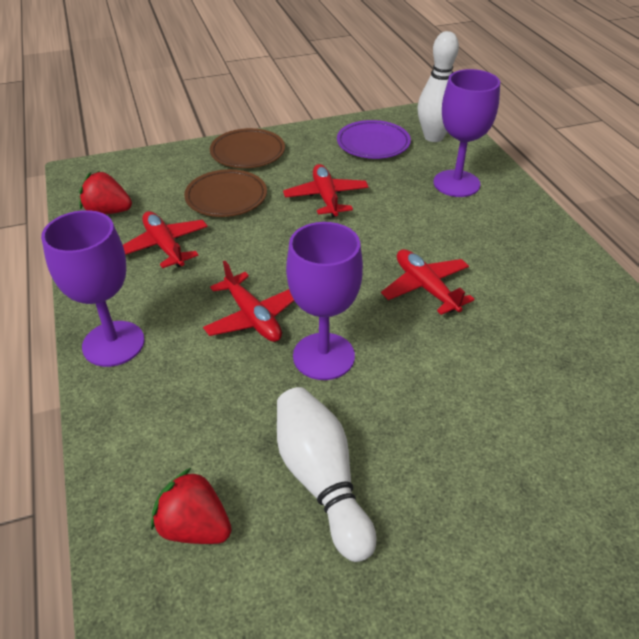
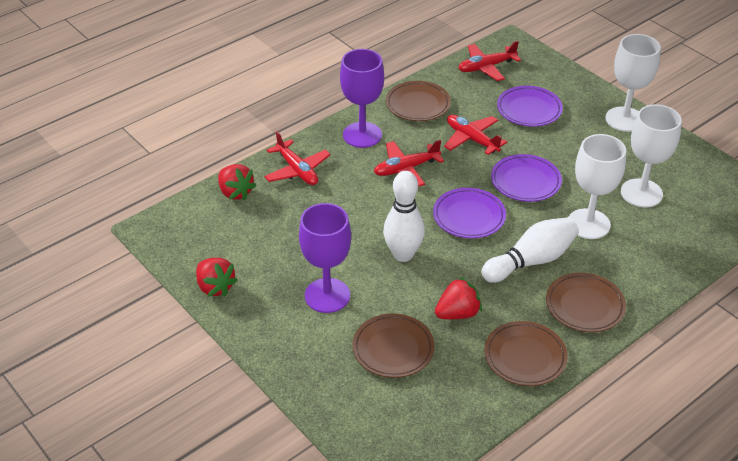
brown plate: [184,169,267,217] [210,128,285,168] = 2 -> [352,313,435,378] [386,81,451,121] [484,321,568,386] [546,273,626,332] = 4
purple goblet: [41,210,145,367] [286,222,363,380] [433,69,500,197] = 3 -> [299,203,351,313] [340,49,384,148] = 2
purple plate: [337,120,411,159] = 1 -> [433,188,506,238] [491,154,562,202] [497,86,563,127] = 3
red strawberry: [79,171,132,214] [151,468,232,544] = 2 -> [196,258,238,297] [218,164,256,200] [435,277,482,319] = 3
white goblet: none = 0 -> [569,134,626,239] [606,34,661,132] [621,104,682,208] = 3

